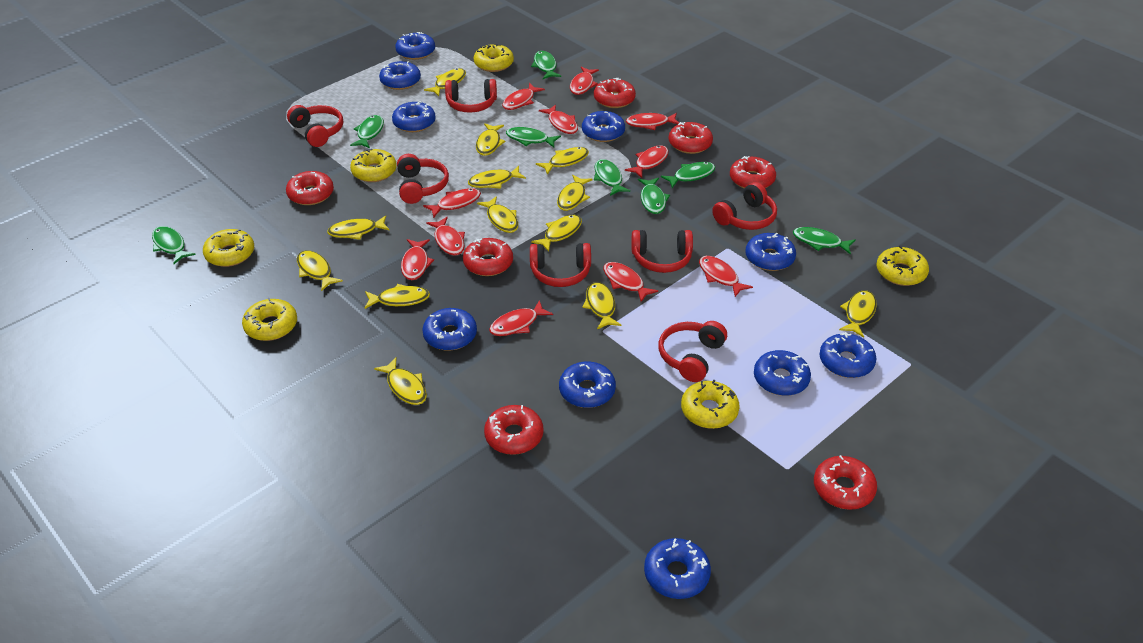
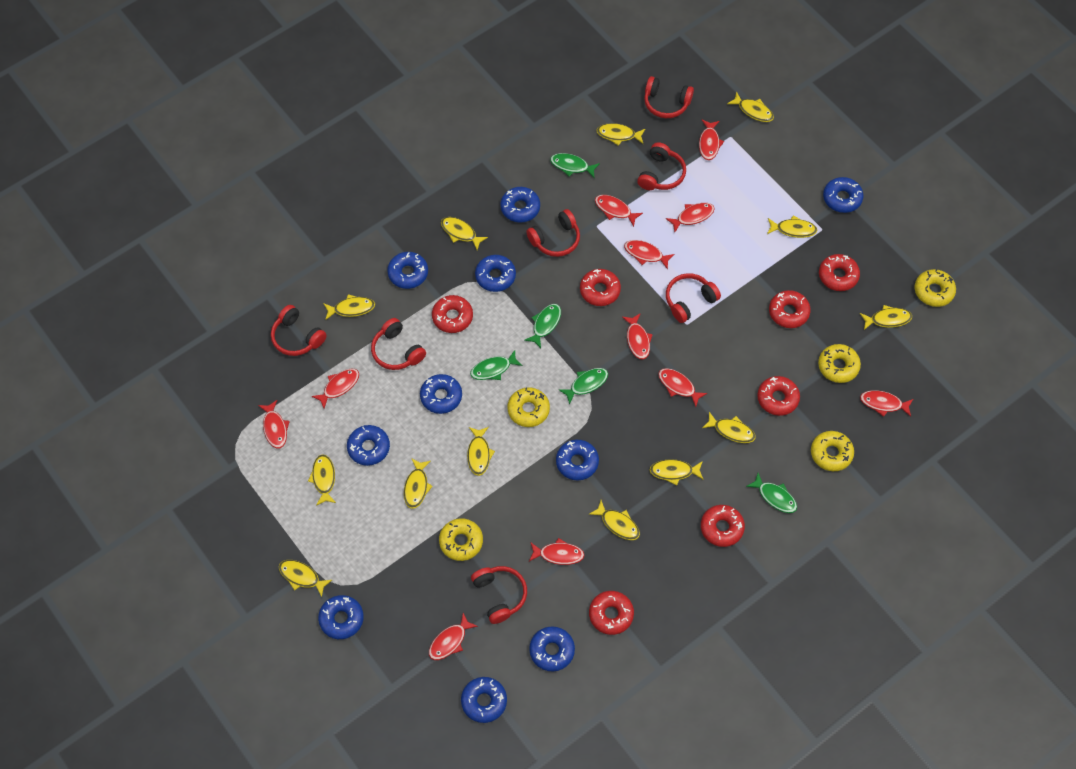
green fish: [152,226,196,264] [350,115,384,148] [506,127,561,147] [531,51,561,79] [594,159,630,196] [638,178,670,214] [661,162,715,188] [793,227,856,255] = 8 -> [470,350,523,380] [524,304,561,348] [550,153,600,178] [559,368,608,405] [746,473,797,513] = 5
yellow donut: [203,229,254,267] [242,298,297,341] [350,149,397,182] [474,43,514,72] [681,380,740,429] [876,246,929,286] = 6 -> [439,518,483,561] [507,387,550,427] [811,431,854,471] [818,344,861,383] [915,269,956,307] = 5

